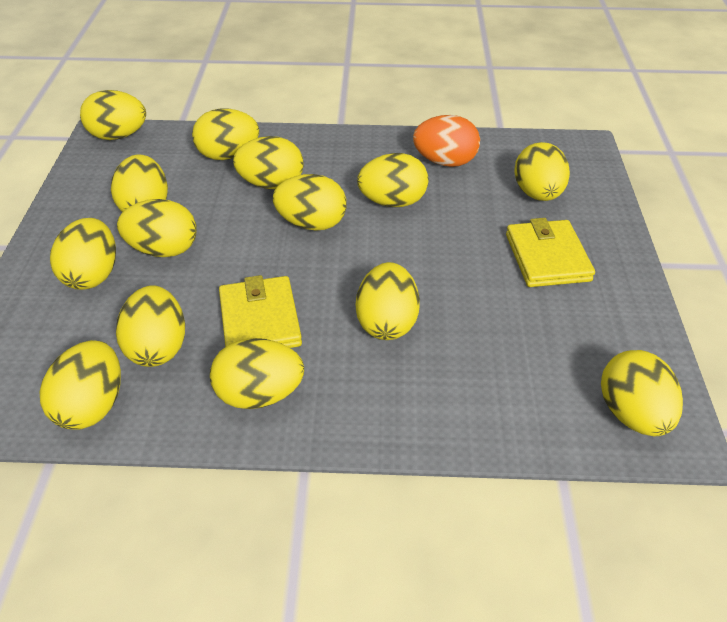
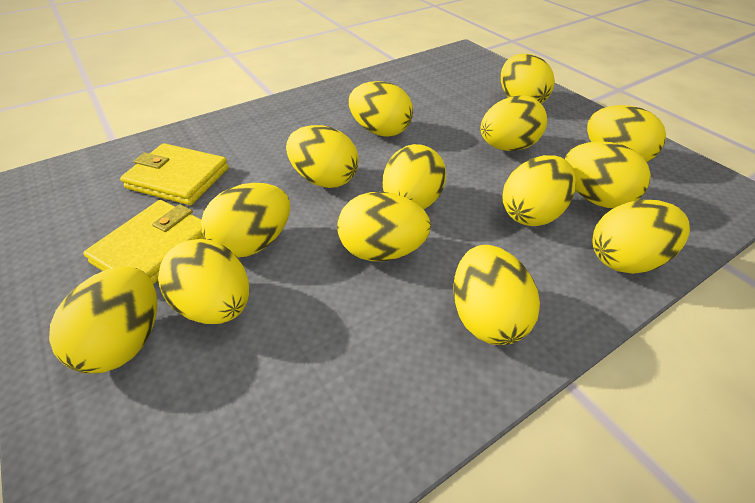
orange egg: [413,115,480,167] = 1 -> none = 0

